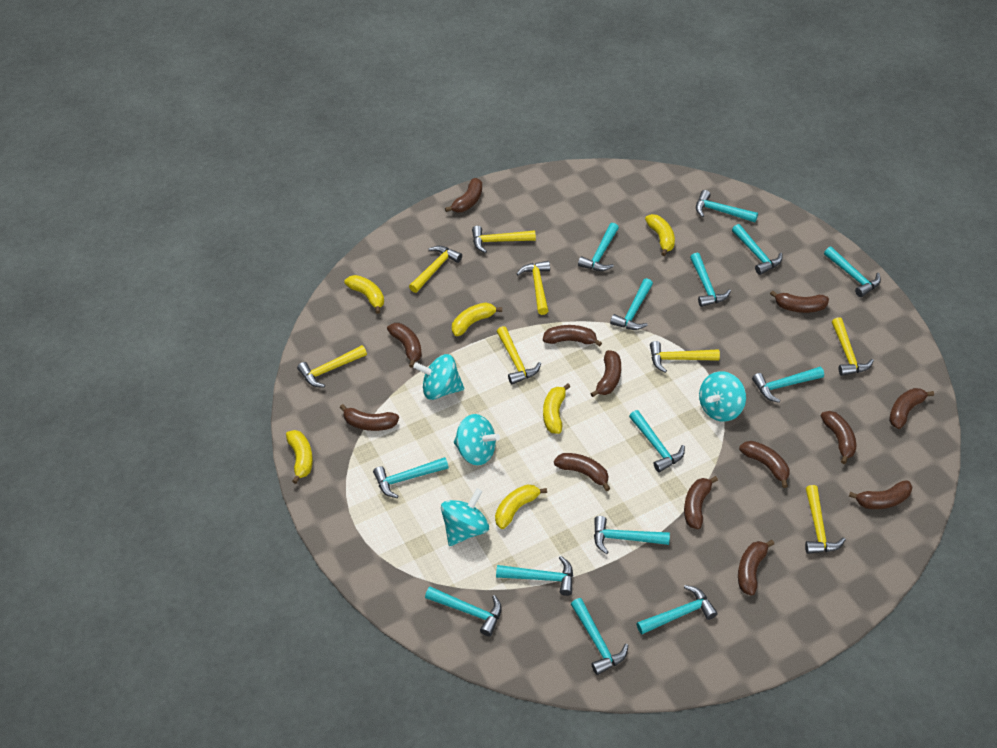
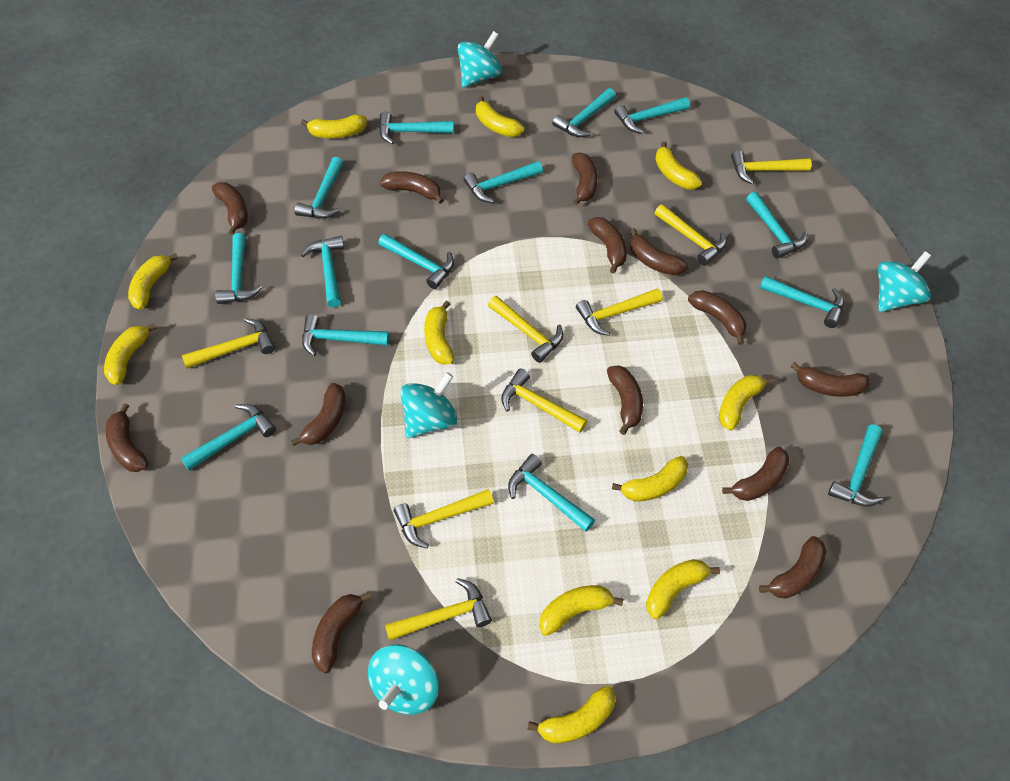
yellow banana: [286,430,313,484] [344,275,384,314] [452,302,502,336] [495,485,547,529] [543,383,570,434] [645,214,675,256] = 6 -> [104,323,157,385] [128,253,178,309] [301,114,367,138] [424,300,454,365] [476,96,524,137] [527,686,616,744] [539,585,624,636] [612,456,688,501] [646,559,720,619] [655,141,702,189] [719,375,774,431] = 11

